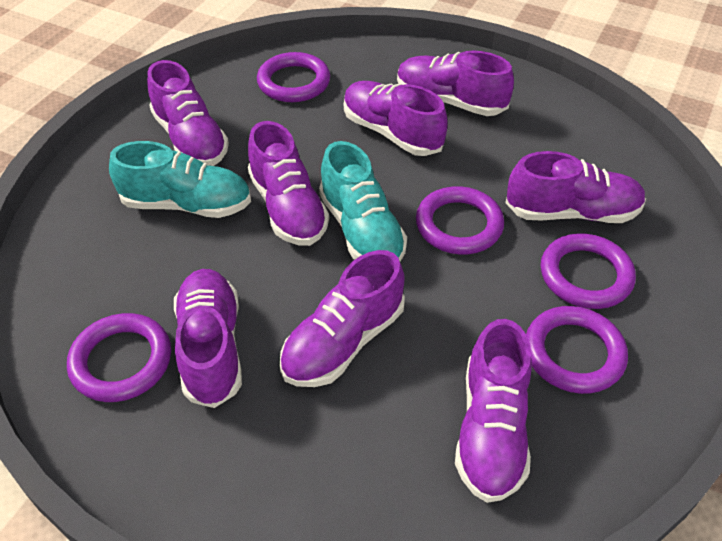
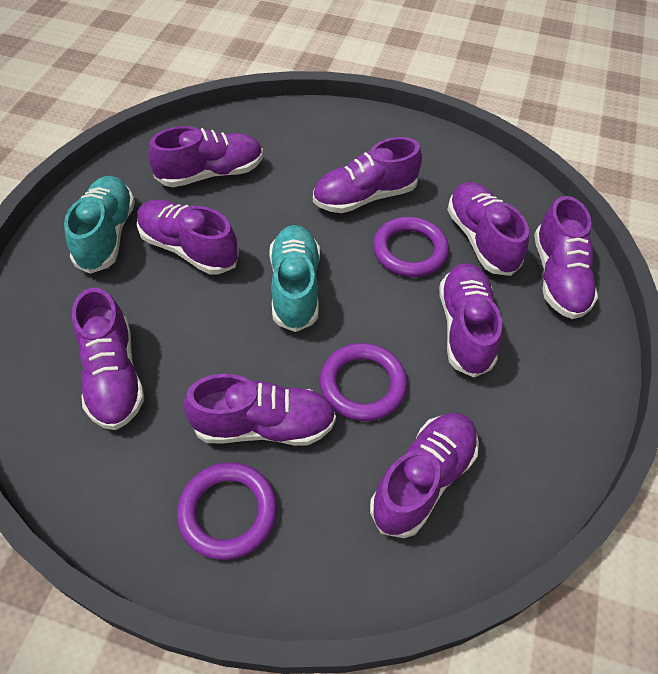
purple ring: [67,313,171,402] [257,52,330,102] [416,186,504,254] [526,306,628,394] [541,233,636,309] = 5 -> [177,462,277,560] [320,343,407,421] [373,217,449,277] = 3
purple shoe: [147,60,229,166] [174,269,242,408] [248,121,329,246] [280,250,405,387] [344,81,447,156] [397,51,514,116] [455,319,532,503] [505,151,646,223] = 8 -> [72,288,144,430] [137,200,239,274] [149,126,263,187] [184,374,336,446] [313,137,422,213] [370,413,479,538] [439,263,502,377] [447,182,529,276] [534,196,598,319] = 9

